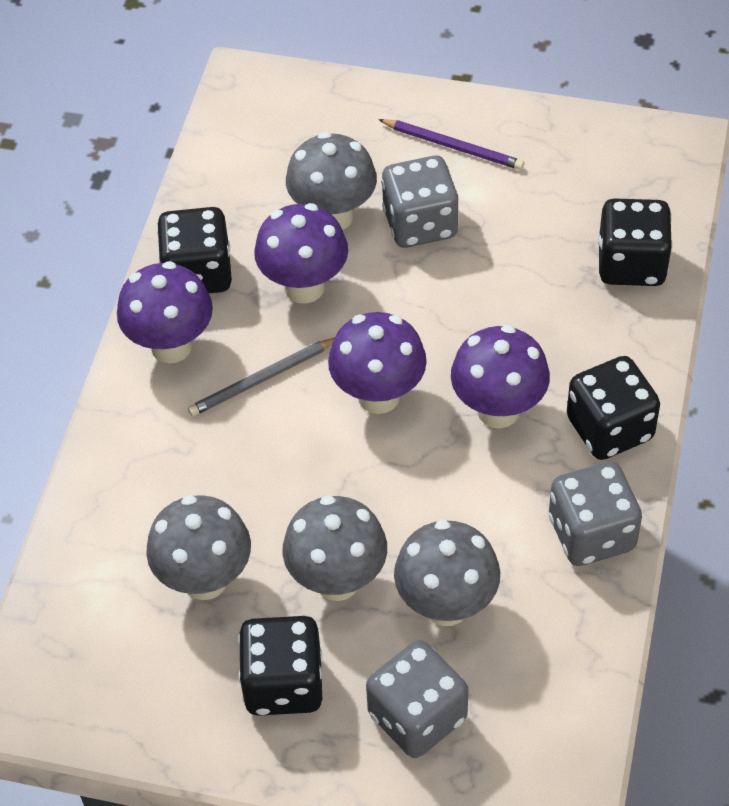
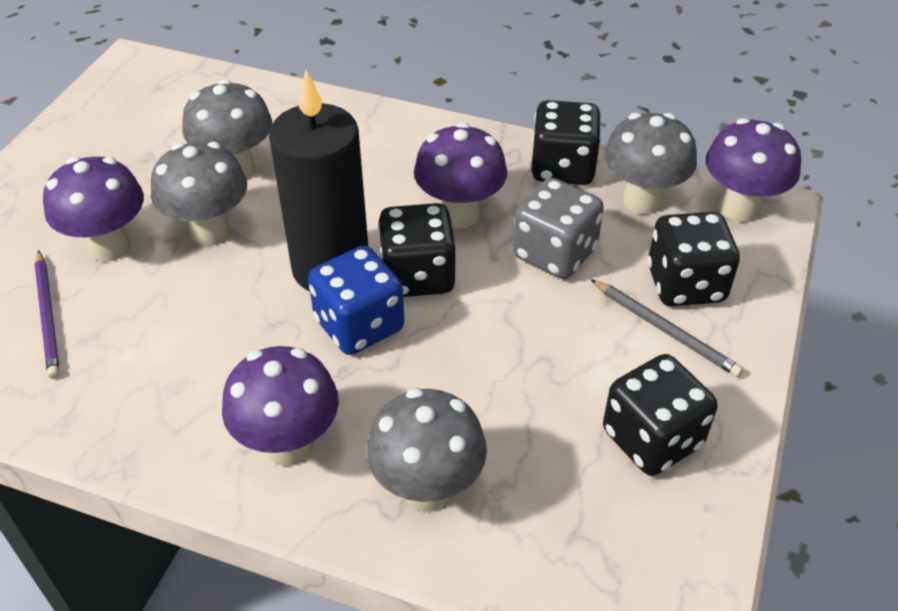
black candle: none = 0 -> [269,70,368,291] = 1
blue dice: none = 0 -> [308,246,404,355] = 1
grey dice: [366,640,468,758] [381,156,459,248] [549,462,642,566] = 3 -> [513,178,604,279] = 1

